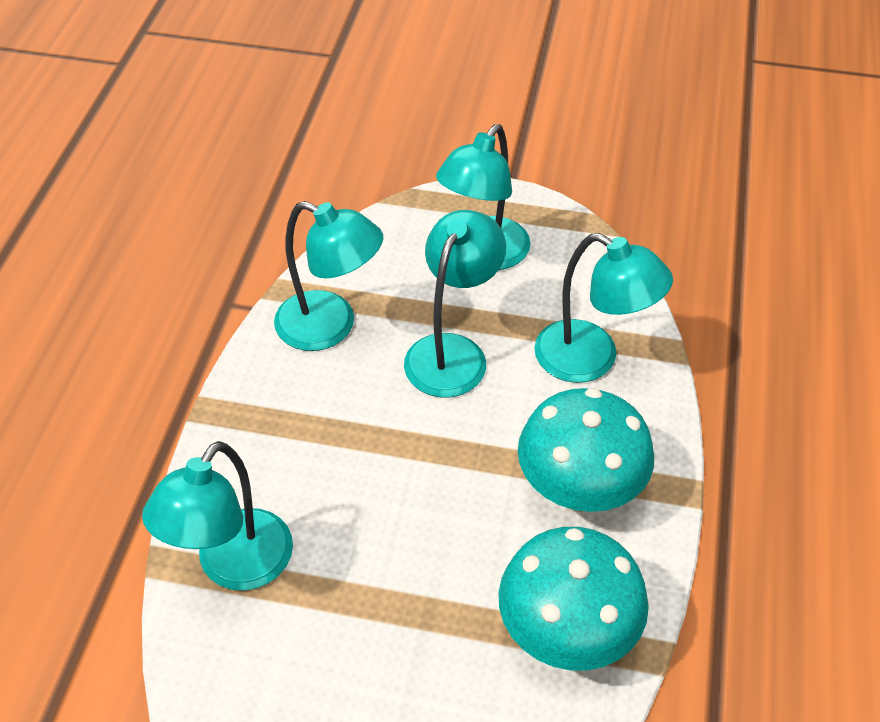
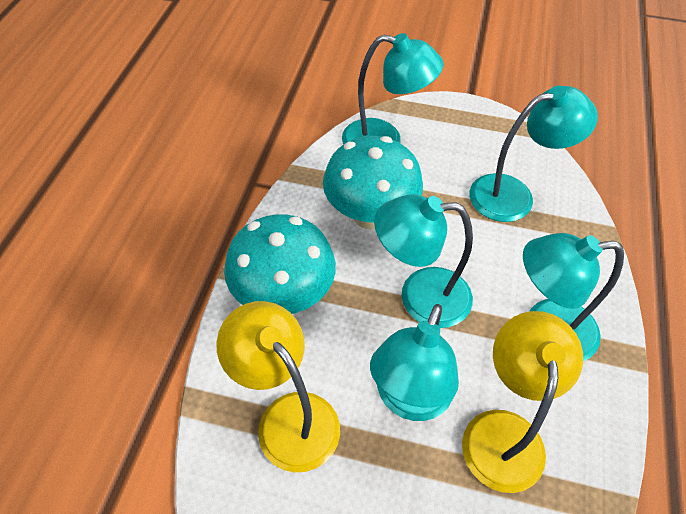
yellow lamp: none = 0 -> [216,301,340,472] [462,311,583,493] = 2

